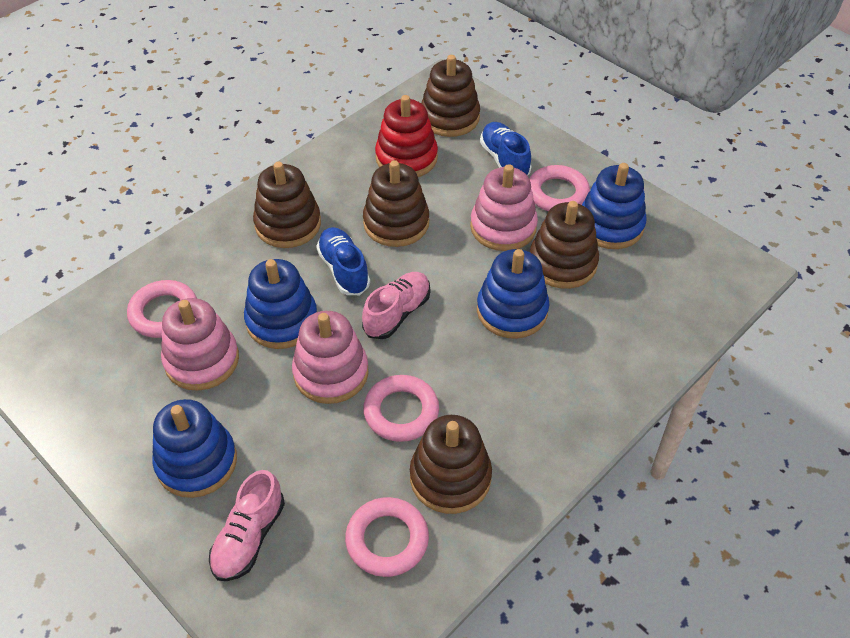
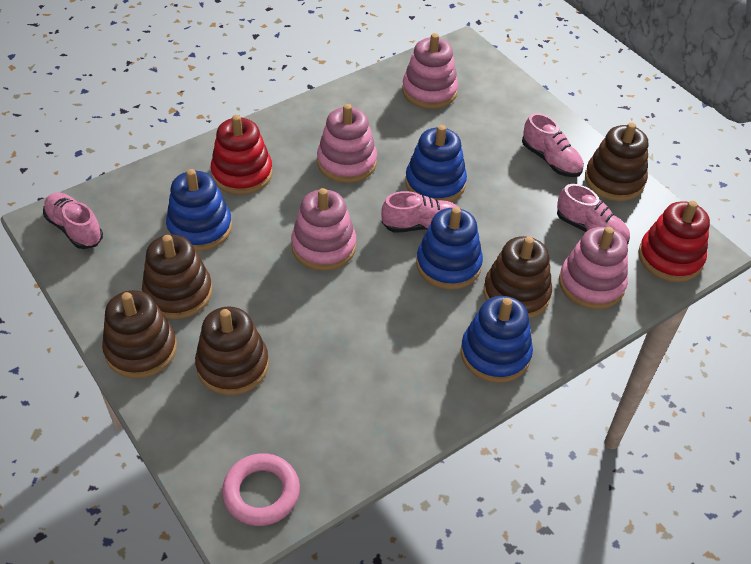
blue shoe: [316,227,370,295] [480,122,532,176] = 2 -> none = 0
pink ring: [127,280,197,338] [345,497,429,577] [363,375,439,442] [529,165,590,211] = 4 -> [222,453,300,526] = 1
pink shoe: [209,470,285,581] [362,272,430,339] = 2 -> [43,193,103,249] [381,191,458,233] [522,113,584,177] [557,184,630,244] = 4
pink stacking toy: [161,298,239,391] [292,311,369,404] [470,164,538,251] = 3 -> [291,188,356,271] [317,104,377,183] [402,33,458,109] [559,227,628,309] = 4
red stacking toy: [375,95,438,177] = 1 -> [211,115,273,195] [638,201,710,282] = 2

